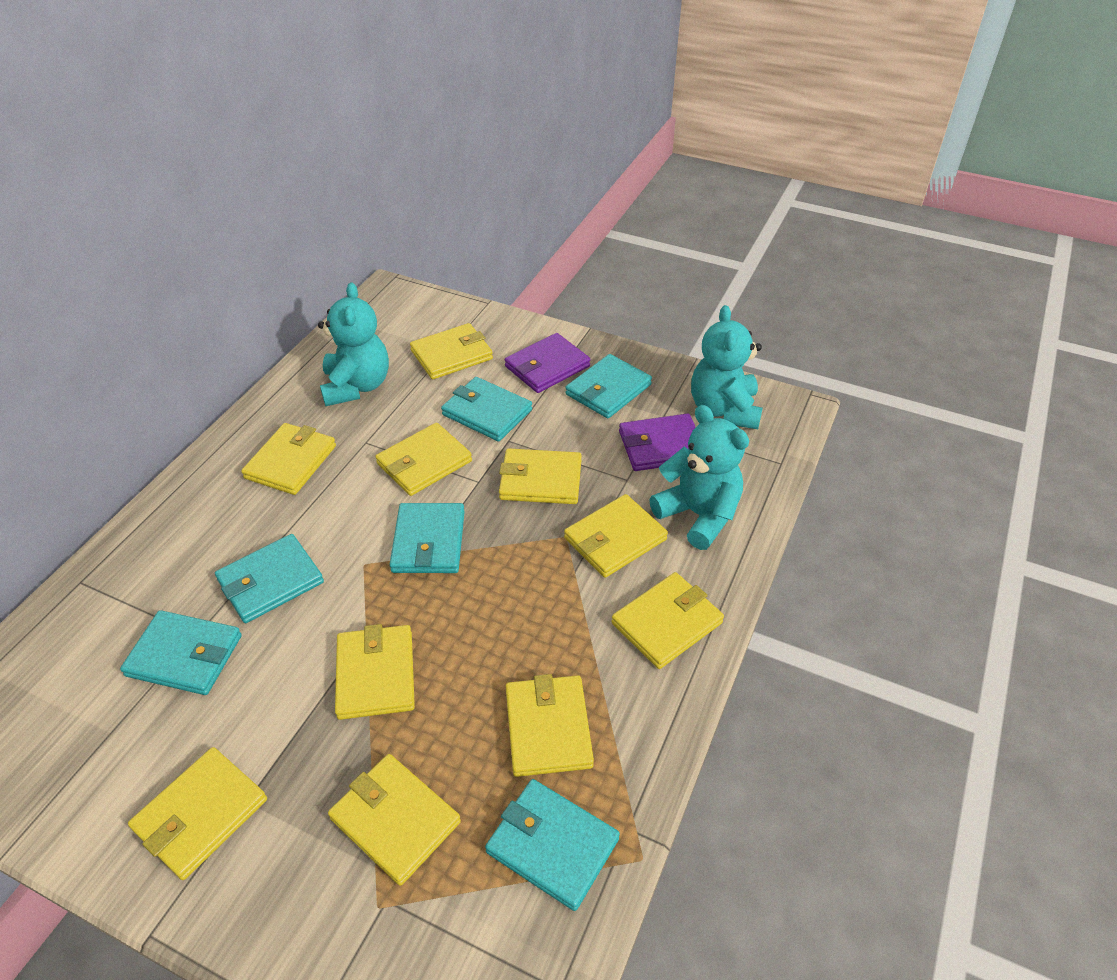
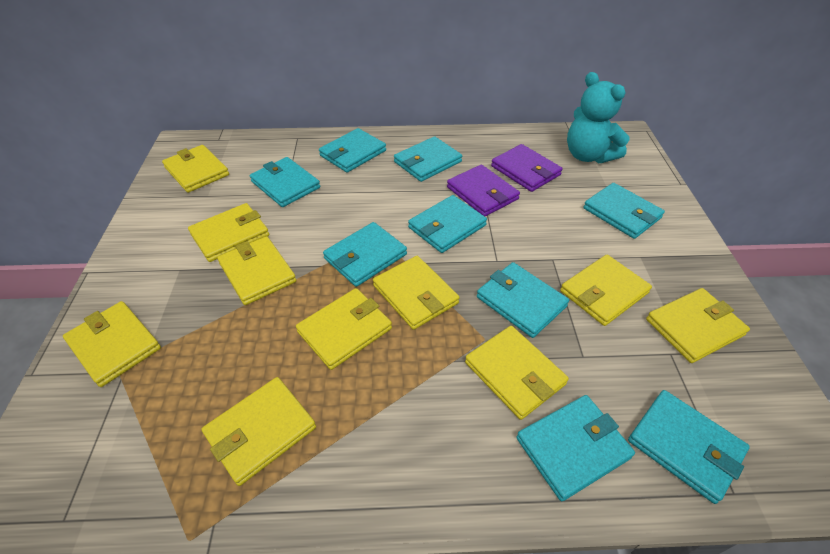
turquoise teddy bear: [318,283,389,406] [649,405,749,550] [691,305,763,429] = 3 -> [567,72,630,163] = 1
turquoise wallet: [120,610,242,695] [215,534,324,623] [389,503,465,573] [441,377,532,442] [485,779,620,911] [565,354,652,418] = 6 -> [250,157,320,207] [319,128,386,173] [323,222,407,287] [394,136,462,182] [408,195,487,253] [477,262,569,338] [516,395,635,501] [583,183,665,239] [628,390,750,504] = 9

